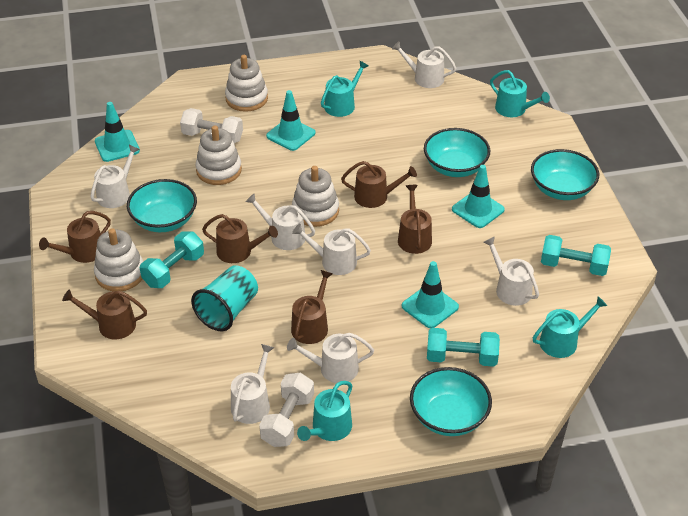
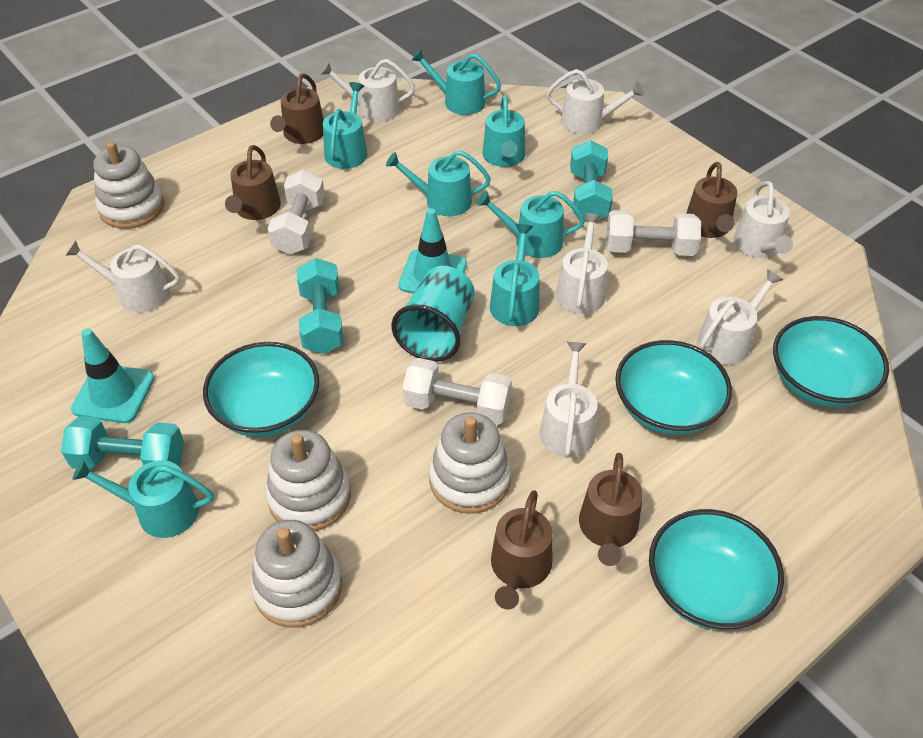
brown watering can: [39,211,111,263] [62,290,147,339] [202,214,278,263] [291,270,333,344] [341,161,417,208] [398,185,432,254] = 6 -> [225,145,281,220] [270,74,324,144] [491,490,553,610] [579,453,643,566] [686,162,737,238] = 5
turquoise traffic cone: [95,102,140,162] [266,90,315,151] [402,261,459,328] [452,165,505,228] = 4 -> [71,328,154,423] [398,208,467,294] = 2
turquoise watering can: [297,381,352,441] [321,61,368,117] [490,70,550,117] [533,296,607,358] = 4 -> [72,460,214,538] [323,82,367,169] [386,150,491,216] [412,49,501,115] [476,191,585,258] [482,95,525,167] [490,224,540,326] = 7
white dumbbell: [180,108,243,143] [259,373,314,447] = 2 -> [268,170,325,255] [402,358,512,425] [606,210,701,256] = 3

